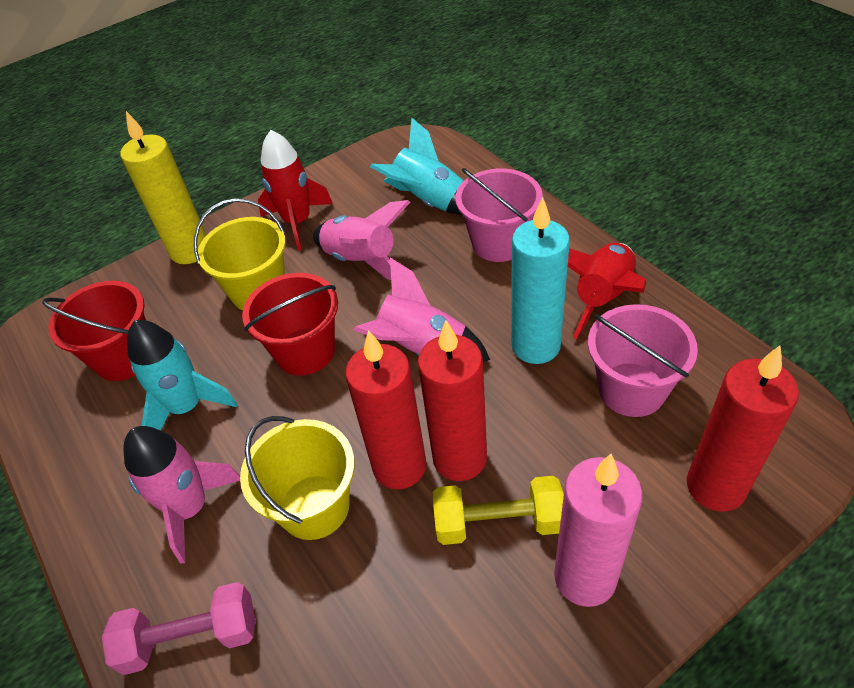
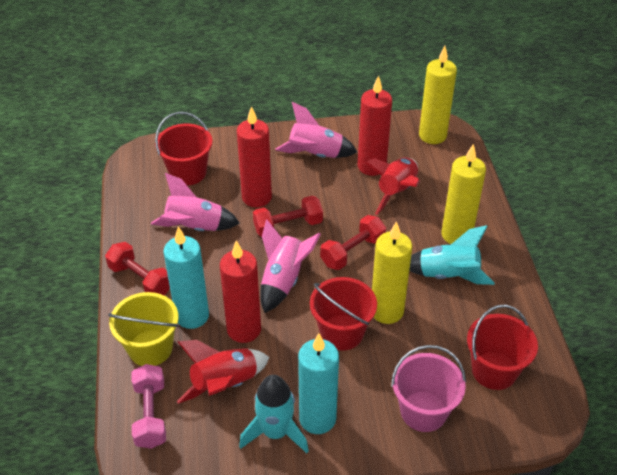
pink bucket: [455,168,542,262] [588,304,698,417] = 2 -> [391,345,466,432] = 1
pink candle: [554,454,643,607] = 1 -> none = 0
red bucket: [42,281,146,381] [242,273,338,375] = 2 -> [155,112,213,185] [310,277,377,351] [467,305,538,390] = 3
red dumbbell: none = 0 -> [105,242,170,296] [253,196,323,237] [320,215,386,270] = 3
turquoise candle: [511,197,570,364] = 1 -> [163,227,209,329] [298,333,339,434] = 2
yellow bucket: [194,198,286,310] [240,416,355,540] = 2 -> [108,292,178,366] = 1
yellow candle: [120,111,206,264] = 1 -> [372,221,412,324] [419,46,457,144] [441,144,486,244] = 3
yellow dumbbell: [433,476,564,545] = 1 -> none = 0

